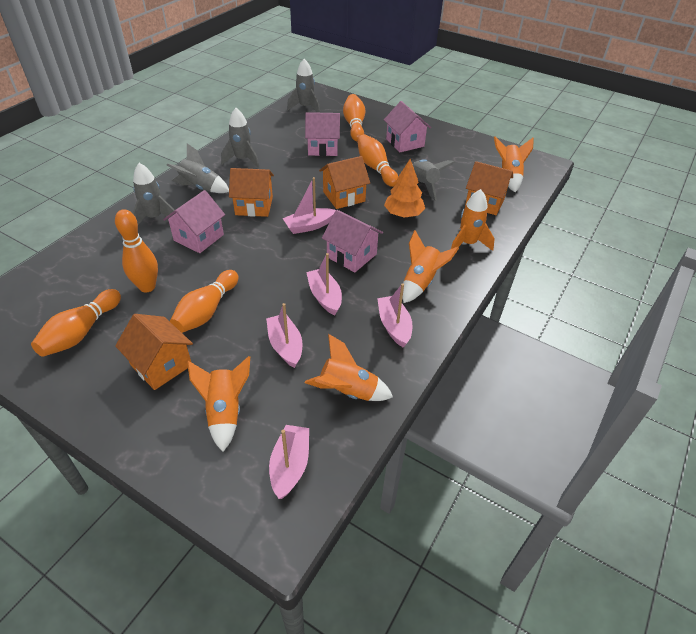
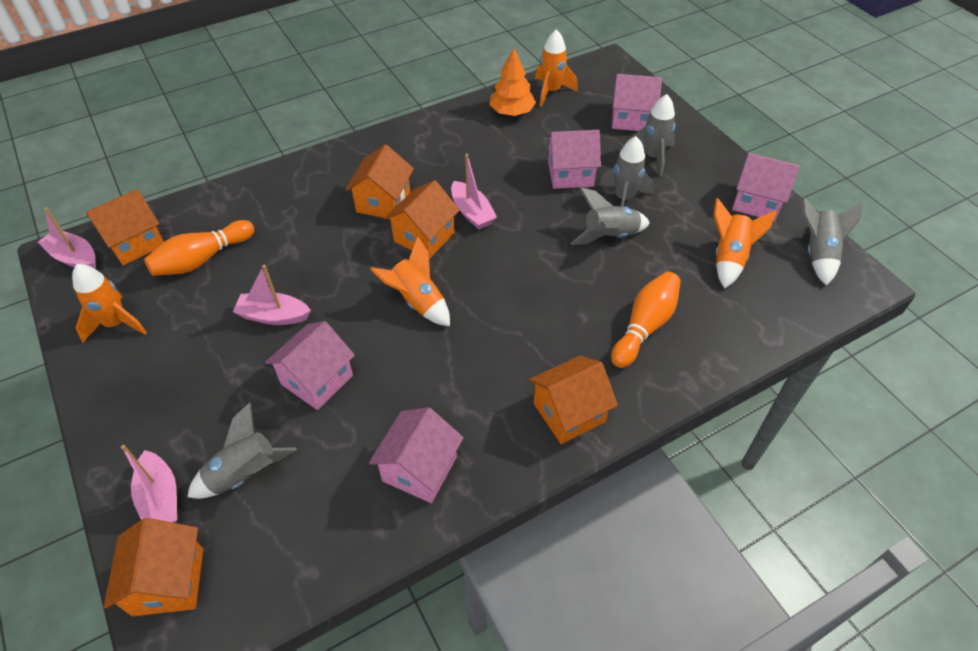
orange bowling pin: [31,289,121,357] [115,209,158,292] [170,270,238,333] [343,94,365,141] [357,134,398,187] = 5 -> [144,220,255,276] [611,272,681,368] = 2
orange house: [115,314,193,390] [229,168,274,217] [319,156,370,209] [465,161,513,215] = 4 -> [86,189,164,265] [104,518,203,616] [345,144,414,219] [384,180,460,259] [529,356,618,444] = 5
orange rocket: [187,356,250,452] [305,334,393,401] [402,230,459,303] [451,189,495,251] [494,136,534,192] = 5 -> [72,264,147,343] [370,237,450,326] [535,29,578,107] [714,198,777,289] = 4
pink boat: [266,303,302,368] [269,425,309,499] [283,177,336,234] [306,253,342,315] [377,283,413,347] = 5 -> [38,207,96,269] [121,445,177,523] [233,265,311,325] [451,154,497,230] = 4
pink house: [163,190,225,253] [305,112,340,156] [322,210,383,272] [384,101,431,152] = 4 -> [265,321,355,410] [369,407,464,503] [546,130,601,189] [612,74,662,131] [732,153,800,221] = 5

